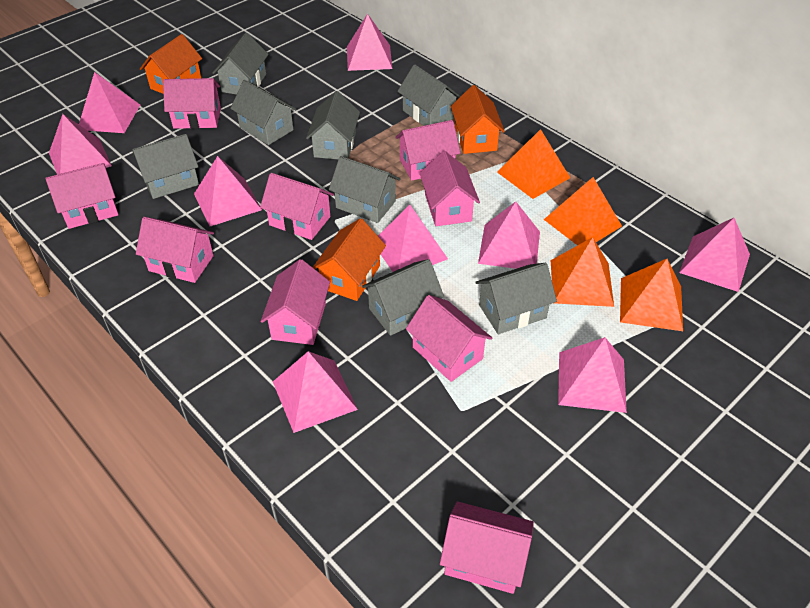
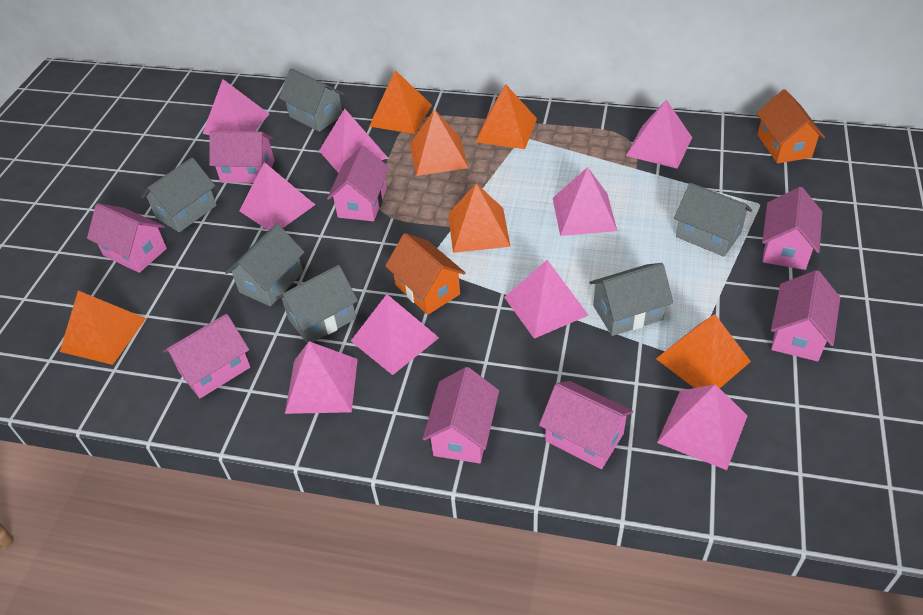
grey house: [132,134,199,199] [212,33,269,95] [230,80,296,145] [306,91,360,159] [329,156,401,223] [362,259,444,336] [397,65,461,126] [475,263,557,334] = 8 -> [141,158,217,232] [225,224,304,306] [276,265,358,343] [279,68,345,132] [589,263,673,336] [674,183,752,257] = 6
orange house: [140,34,202,94] [312,218,386,301] [451,85,505,154] = 3 -> [385,233,465,315] [757,89,825,163] = 2
orange pyramid: [497,129,570,199] [544,177,622,245] [551,237,614,307] [620,259,683,331] = 4 -> [60,291,146,365] [369,70,432,134] [410,109,468,176] [448,183,511,253] [476,84,537,149] [656,314,751,388] = 6
pink house: [45,163,118,229] [136,217,214,283] [163,78,221,129] [260,173,334,240] [260,259,330,345] [395,120,460,181] [406,295,492,382] [420,151,480,226] [440,501,534,594] = 9 -> [87,203,167,273] [163,314,250,398] [209,131,274,183] [327,146,390,221] [423,367,499,463] [539,381,633,469] [762,187,822,270] [771,270,840,361] = 8

